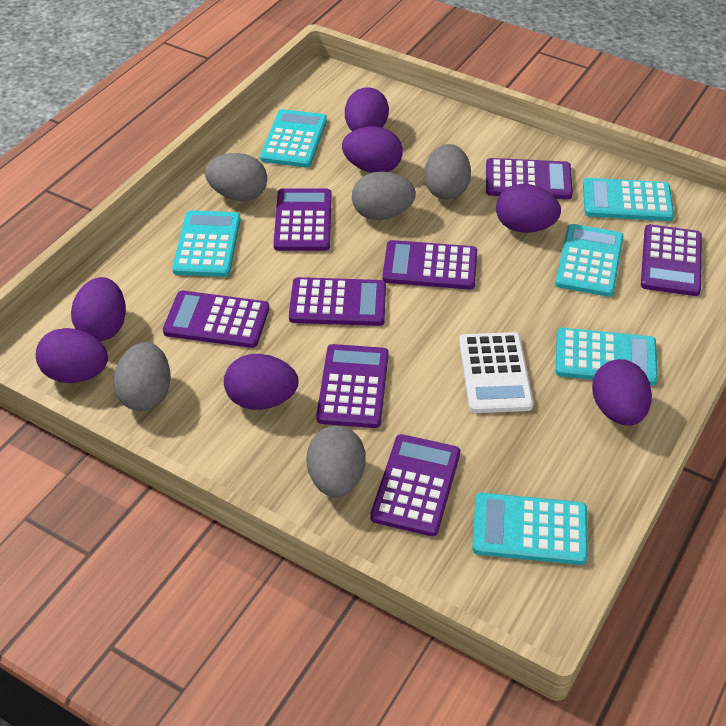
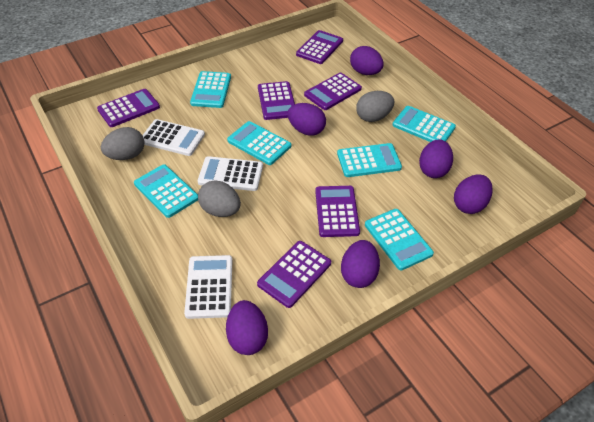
grey egg: [113,342,171,411] [205,153,267,201] [307,426,366,497] [352,172,416,220] [424,144,471,199] = 5 -> [101,127,144,160] [198,181,241,217] [356,91,394,122] = 3
purple calculator: [163,291,269,348] [274,188,332,251] [289,277,386,326] [316,344,389,428] [370,434,460,536] [382,240,477,290] [486,158,573,199] [641,224,702,296] = 8 -> [97,89,160,127] [257,241,331,308] [258,81,295,120] [296,30,343,64] [304,73,362,110] [315,186,360,237] = 6
purple egg: [36,328,108,383] [71,277,126,341] [224,354,298,410] [342,127,403,173] [345,87,389,131] [496,184,561,233] [592,359,652,425] = 7 -> [226,300,268,355] [288,103,326,136] [341,240,380,288] [350,46,384,75] [419,139,453,178] [454,174,493,214] = 6
white calculator: [459,332,533,413] = 1 -> [142,119,205,156] [184,255,232,319] [198,156,263,191] = 3

